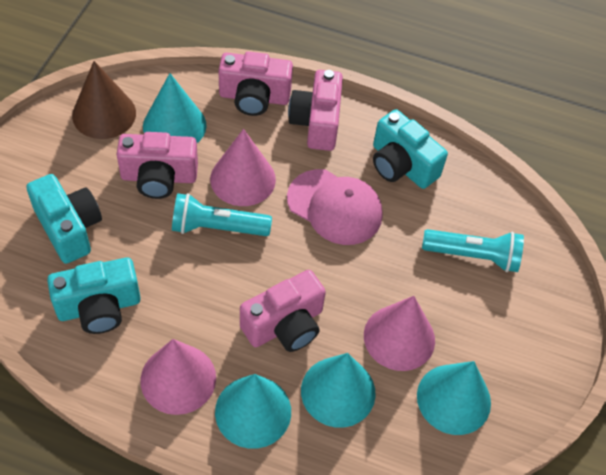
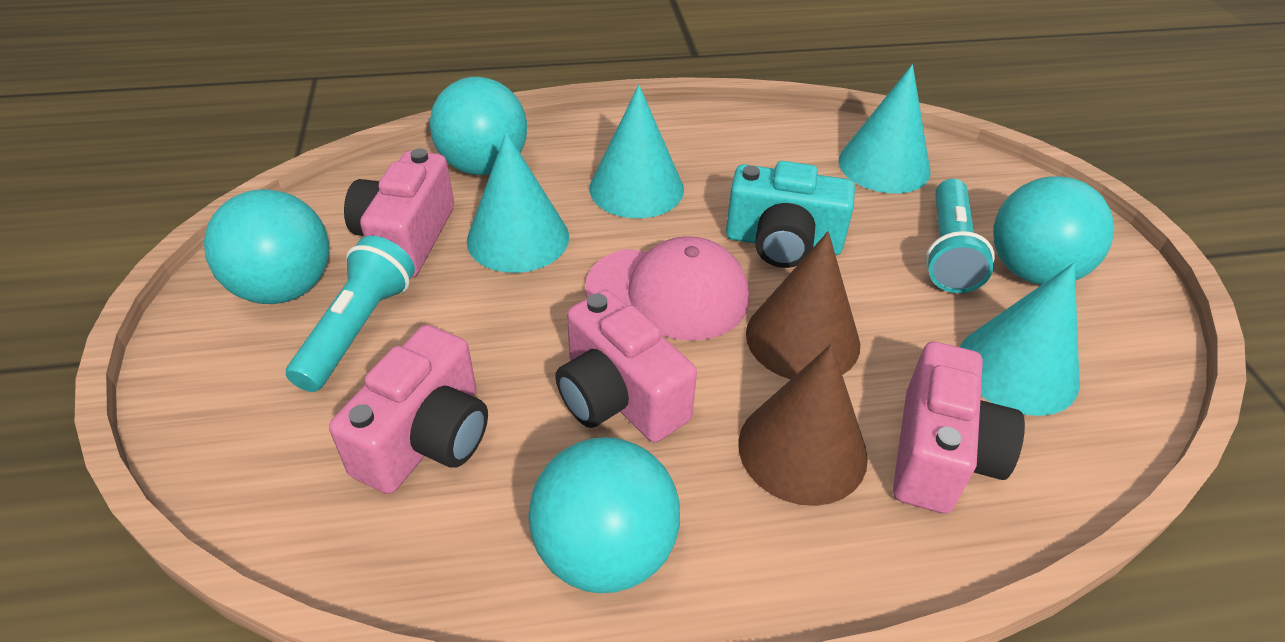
brown cone: [72,61,136,139] = 1 -> [738,344,868,506] [746,231,860,380] = 2
pink cone: [140,339,216,415] [210,129,276,206] [364,296,435,371] = 3 -> none = 0
turquoise ball: none = 0 -> [204,189,329,304] [429,77,527,175] [528,437,680,593] [993,176,1114,285] = 4
turquoise camera: [26,174,102,264] [47,257,141,334] [373,109,448,189] = 3 -> [726,161,855,268] = 1

